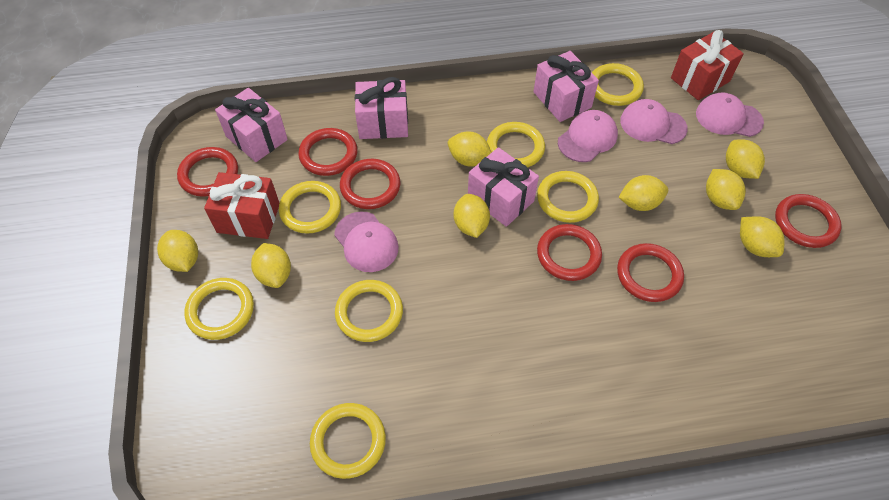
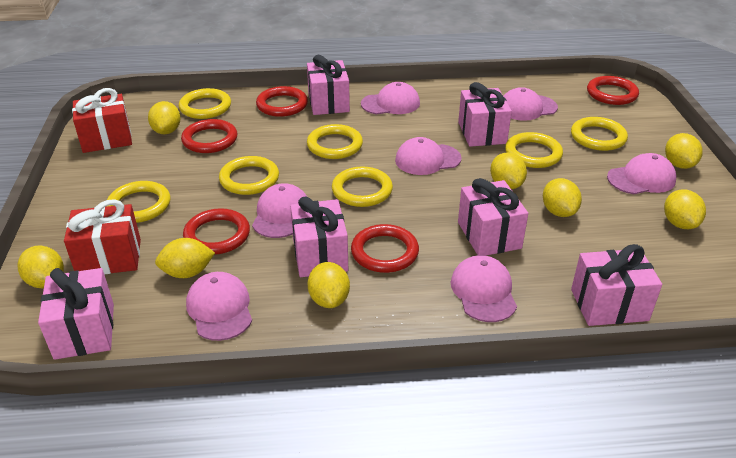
pink cap: [334,211,399,272] [558,110,618,162] [620,99,688,144] [696,92,764,137] = 4 -> [186,272,252,341] [252,183,307,238] [361,82,420,114] [395,137,462,175] [451,255,517,322] [503,87,558,121] [607,153,676,194] = 7
pink gift: [215,88,288,162] [355,77,408,139] [468,147,539,227] [534,51,599,122] = 4 -> [38,268,114,360] [290,196,348,277] [307,55,350,115] [458,82,512,147] [458,178,528,256] [571,244,662,326] = 6
red ring: [177,147,238,197] [298,128,358,176] [340,159,400,209] [537,224,602,281] [617,243,684,302] [775,194,842,248] = 6 -> [181,119,237,153] [183,208,250,255] [256,86,308,117] [351,224,419,273] [587,76,639,105] = 5

